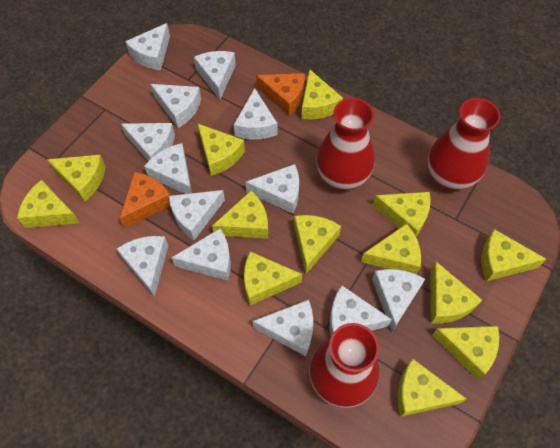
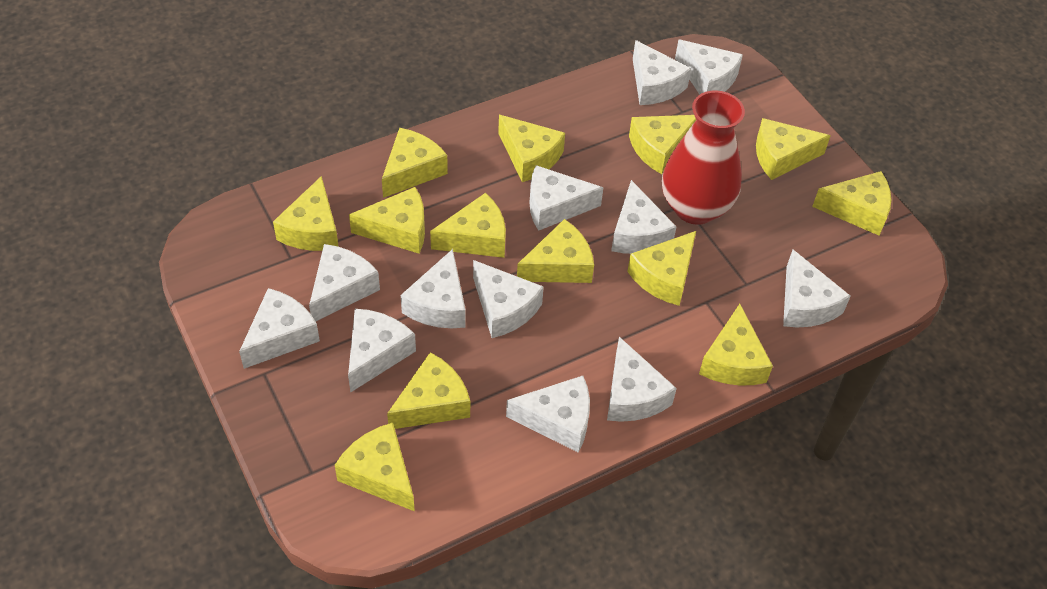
orange cheese: [119,172,170,228] [256,73,305,116] = 2 -> none = 0
red vase: [309,323,379,408] [316,98,375,190] [428,98,501,190] = 3 -> [662,90,745,225] = 1
white cheese: [117,236,168,297] [121,123,175,161] [125,23,170,70] [144,143,192,194] [150,84,201,128] [169,190,225,240] [171,228,231,281] [194,51,236,100] [234,88,278,140] [246,164,299,214] [253,300,313,356] [330,285,392,336] [372,269,425,331] = 13 -> [239,288,320,369] [309,244,380,322] [348,309,416,392] [401,249,466,328] [473,260,544,338] [506,376,590,453] [530,165,604,231] [607,337,677,422] [611,180,676,254] [633,40,691,105] [675,39,743,94] [783,250,851,327] = 12

